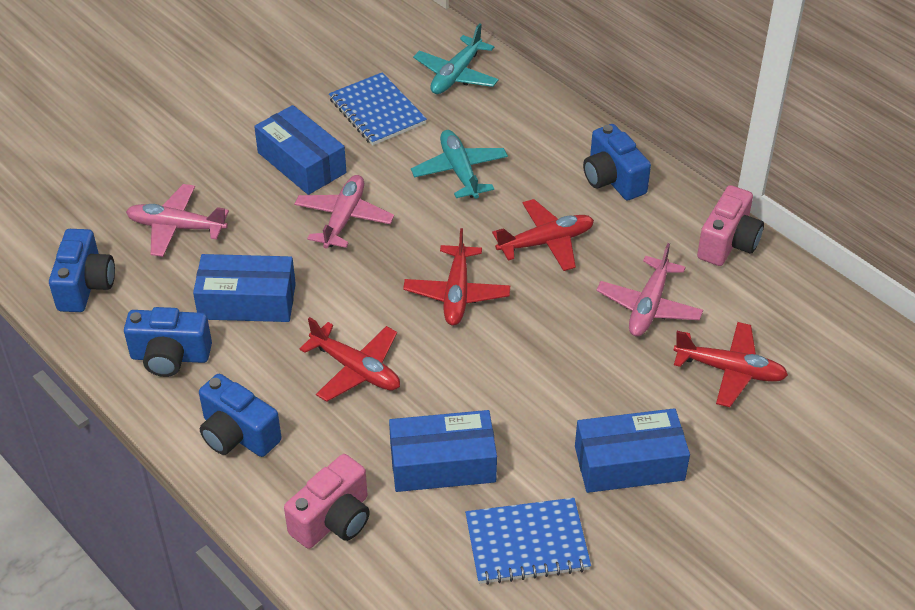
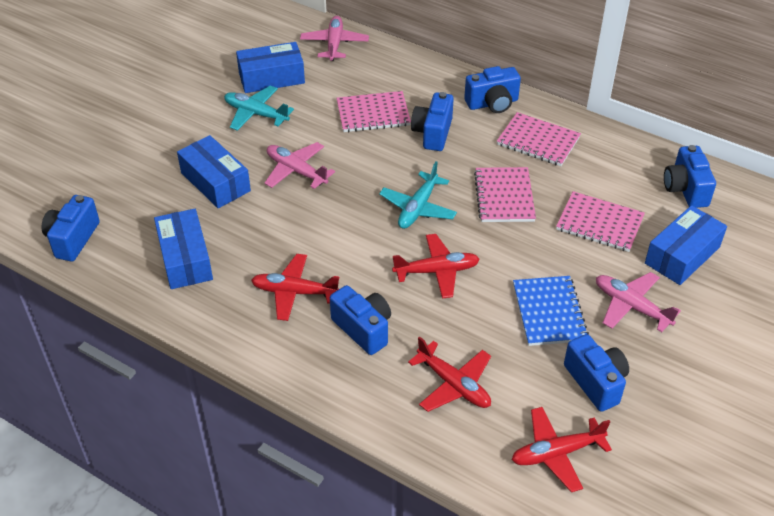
blue camera: [49,229,115,312] [124,307,212,377] [199,374,282,457] [583,124,651,201] = 4 -> [42,195,100,261] [330,285,391,355] [411,92,454,151] [464,66,521,113] [564,334,629,412] [664,145,716,208] = 6
blue notebook: [329,72,427,146] [465,498,591,585] = 2 -> [513,276,589,346] = 1
pink camera: [284,454,370,549] [697,185,764,266] = 2 -> none = 0
pink notebook: none = 0 -> [337,91,411,132] [474,167,536,222] [497,112,581,166] [556,191,645,252] = 4

